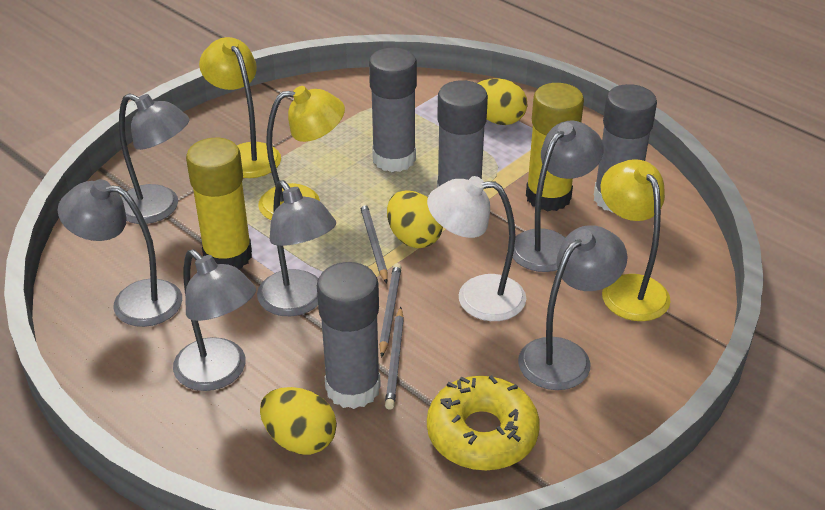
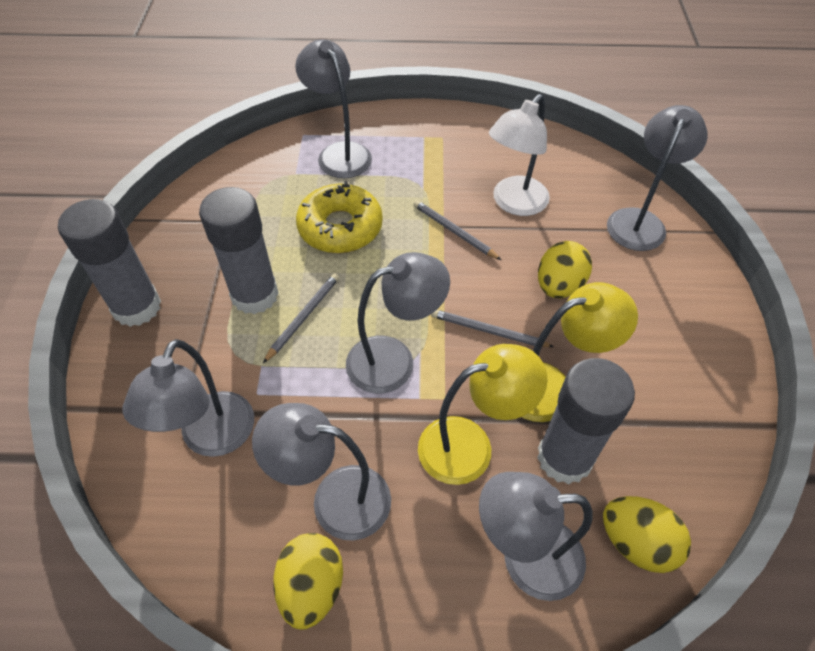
grey glue stick: [317,262,381,409] [369,48,417,172] [437,80,488,188] [594,84,657,213] = 4 -> [58,199,161,327] [199,187,279,314] [537,358,635,484] = 3
yellow glue stick: [186,138,252,269] [526,83,584,211] = 2 -> none = 0
yellow lamp: [199,37,281,178] [258,86,345,220] [600,159,671,321] = 3 -> [418,344,548,485] [522,282,638,422] = 2

